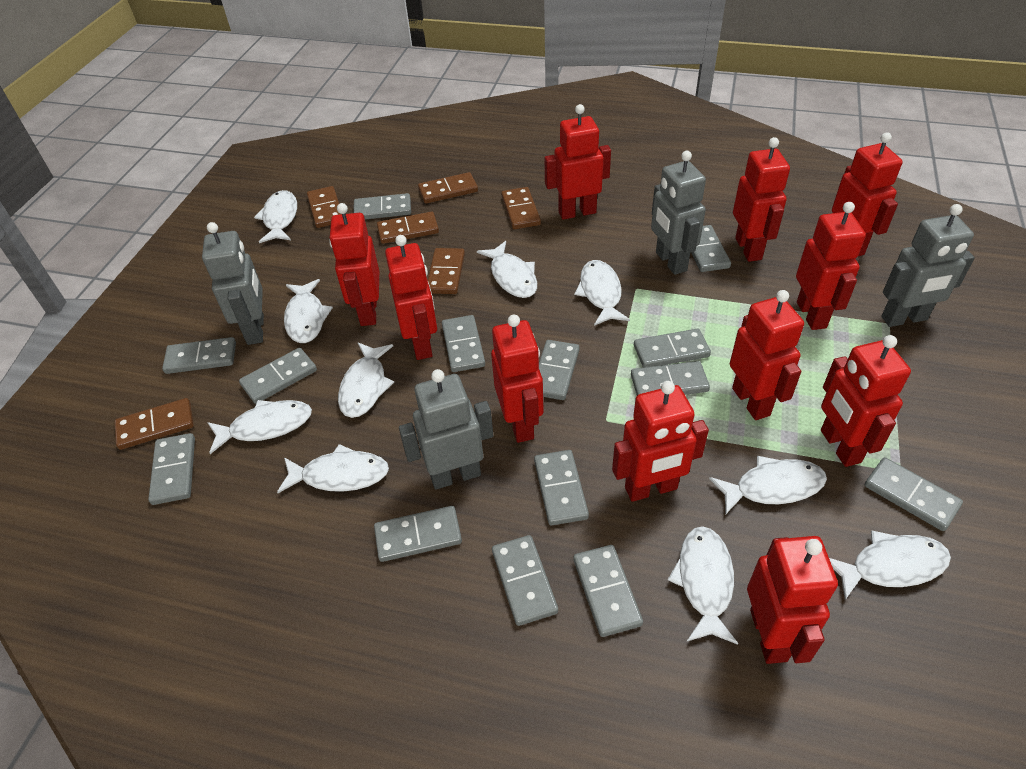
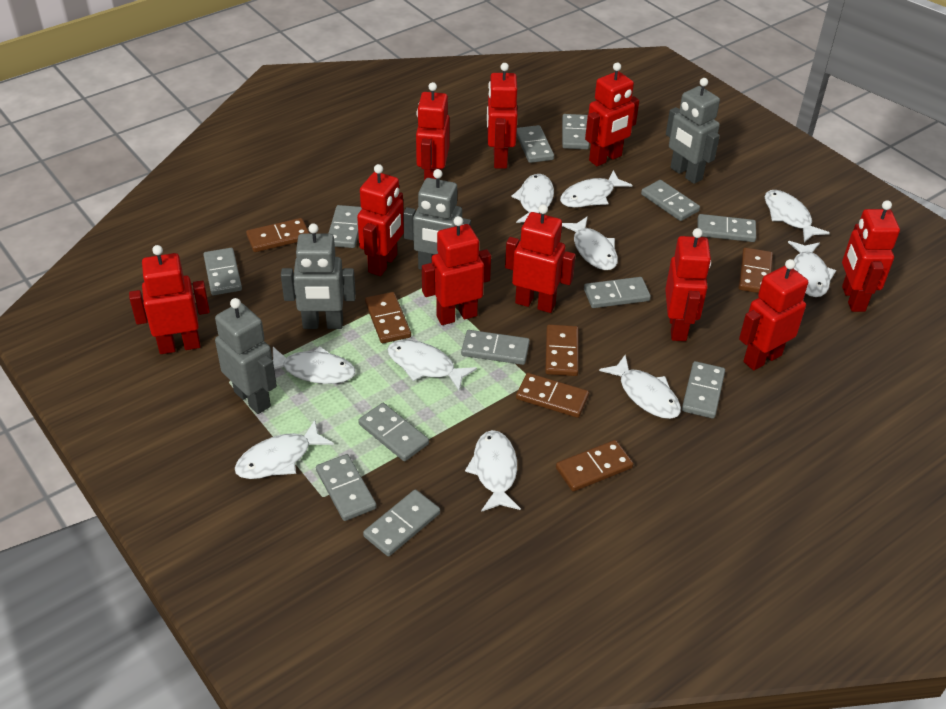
grey domino: [148,433,195,505] [162,337,236,374] [239,348,317,404] [353,193,411,219] [374,506,462,562] [442,315,485,372] [492,535,558,626] [534,450,589,525] [539,340,580,400] [573,545,643,637] [631,361,710,395] [634,329,711,368] [691,225,731,272] [865,457,963,531] = 14 -> [203,248,242,295] [316,454,377,521] [328,205,362,248] [358,403,429,461] [363,489,440,556] [461,330,530,365] [516,125,554,163] [562,114,589,150] [584,277,651,308] [641,180,700,221] [682,361,725,419] [697,214,756,242] = 12
red robot: [329,203,379,326] [385,235,437,360] [491,315,543,443] [545,104,611,220] [612,381,709,502] [730,290,804,420] [733,137,790,262] [747,536,838,664] [796,202,866,330] [821,335,911,467] [832,132,903,256] = 11 -> [129,245,210,354] [357,164,404,276] [416,82,450,181] [422,216,491,325] [487,63,518,169] [505,204,576,313] [585,63,639,166] [665,228,711,341] [739,259,808,371] [842,200,900,312] = 10

